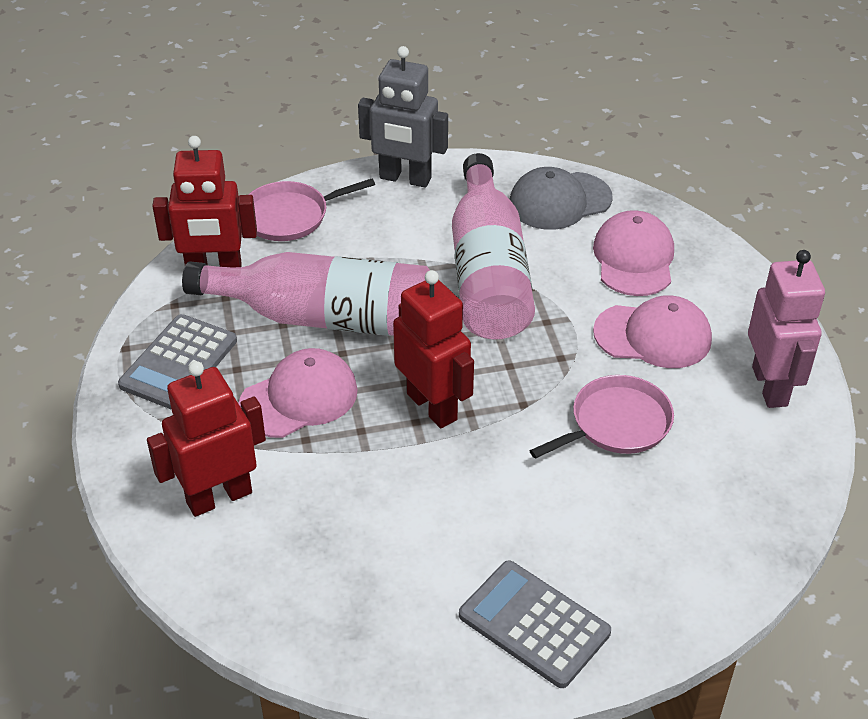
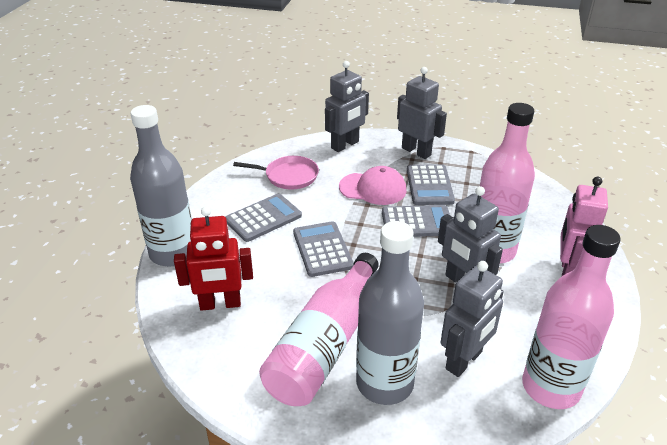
grey bottle: none = 0 -> [130,105,192,266] [356,221,424,405] = 2
grey calculator: [118,314,237,410] [459,560,611,688] = 2 -> [225,194,302,242] [293,221,354,277] [382,205,450,237] [407,164,455,205] = 4
grey cap: [510,167,613,230] = 1 -> none = 0
grey robot: [358,46,448,188] = 1 -> [325,61,369,152] [397,67,447,159] [438,186,503,282] [441,261,504,377] = 4
pink bottle: [182,252,430,336] [452,153,535,339] = 2 -> [259,253,379,406] [480,103,535,263] [522,225,621,409] = 3
pink cap: [238,348,358,438] [593,210,674,296] [593,295,712,368] = 3 -> [339,166,407,205] = 1
pink pan: [248,179,375,241] [530,375,674,459] = 2 -> [233,156,319,189] = 1
red robot: [147,361,266,517] [152,136,257,267] [393,270,474,428] = 3 -> [174,206,253,311] = 1

